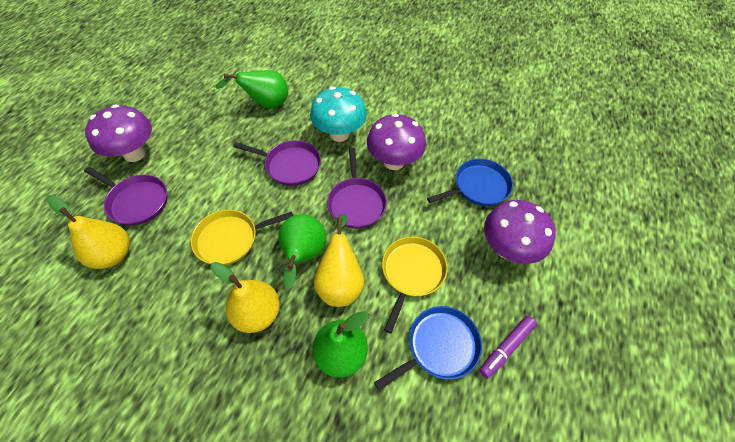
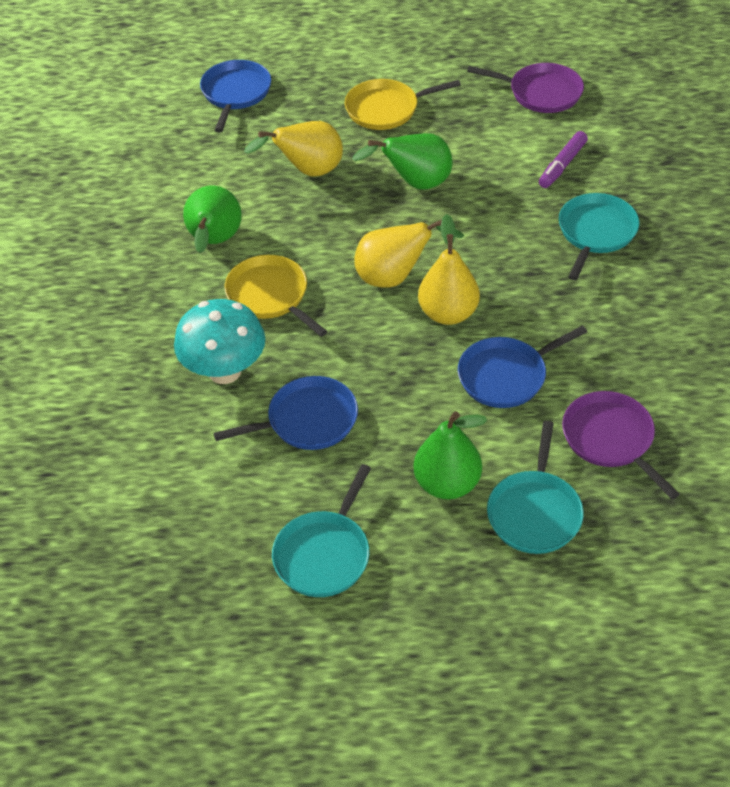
blue pan: [374,306,482,390] [427,159,513,206] = 2 -> [200,60,271,132] [213,376,358,450] [458,326,587,408] = 3
purple mushroom: [85,104,152,162] [367,113,426,170] [484,200,556,264] = 3 -> none = 0
purple pan: [84,167,167,226] [233,140,321,186] [327,148,387,228] = 3 -> [467,63,584,113] [562,391,680,499] = 2
turquoise pan: none = 0 -> [272,464,371,597] [487,421,584,554] [559,193,639,280] = 3

